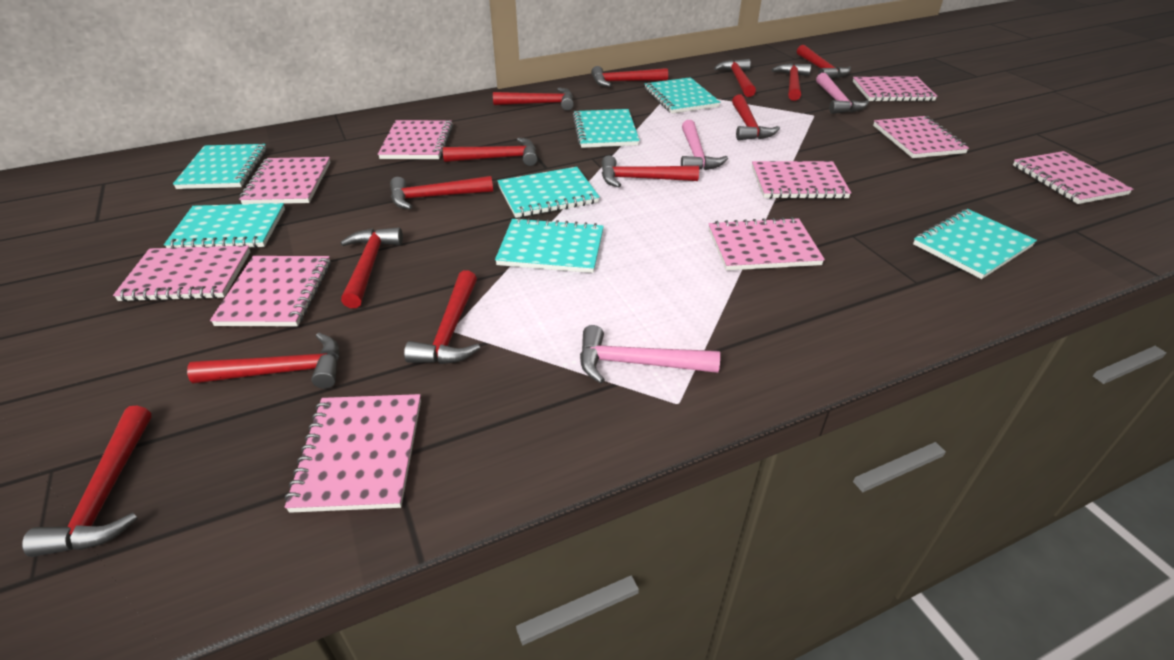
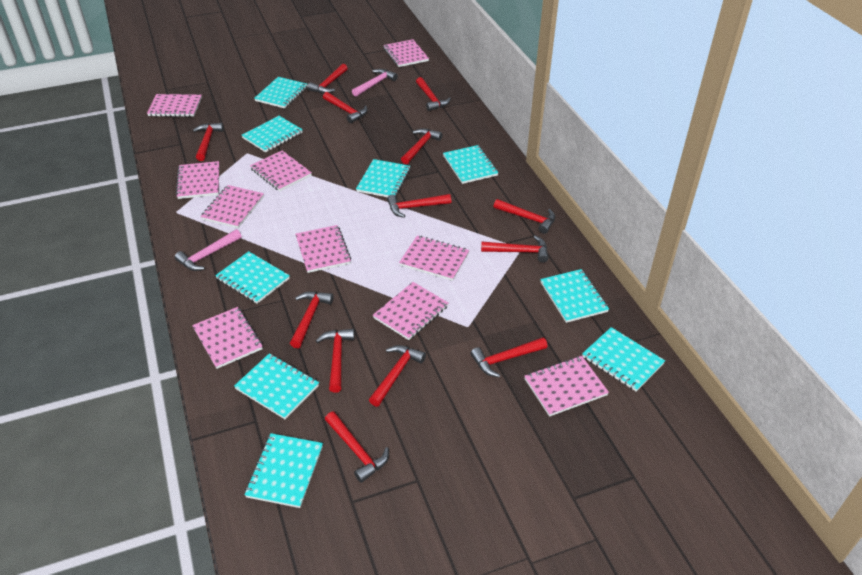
pink hammer: [580,325,720,383] [681,120,728,170] [816,73,869,114] = 3 -> [175,229,242,271] [352,69,398,97] = 2
turquoise notebook: [164,203,285,248] [173,144,267,189] [495,217,604,273] [497,167,600,218] [573,109,640,148] [645,77,720,114] [913,209,1037,279] = 7 -> [215,251,290,304] [234,353,319,419] [242,116,303,152] [244,433,323,508] [254,77,308,108] [356,159,411,197] [443,145,498,184] [540,269,609,323] [582,327,665,391] = 9

